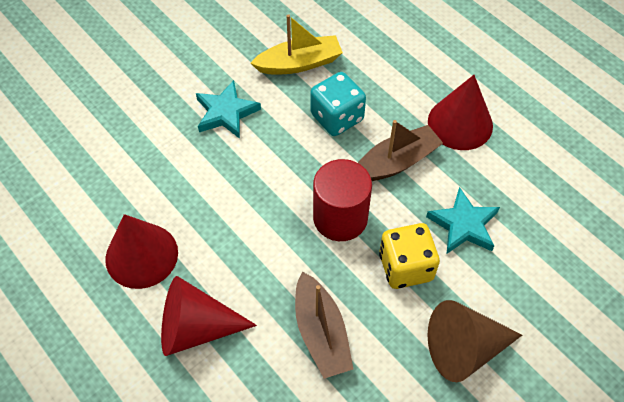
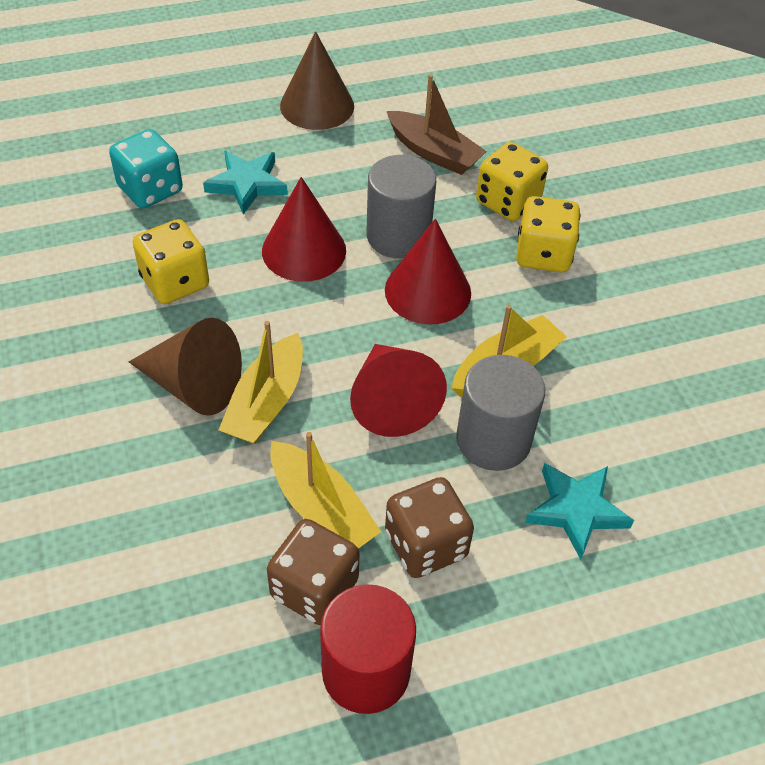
brown boat: [295,272,353,379] [358,120,443,181] = 2 -> [387,74,487,175] = 1
brown cone: [428,300,522,382] = 1 -> [129,318,242,416] [280,31,354,130] = 2
brown dice: none = 0 -> [267,519,360,625] [385,477,474,578] = 2
grey cylinder: none = 0 -> [366,155,436,259] [456,355,545,471] = 2
yellow boat: [250,14,343,74] = 1 -> [219,321,303,444] [270,432,381,549] [452,305,567,397] = 3
yellow dice: [379,223,440,289] = 1 -> [132,219,209,304] [476,142,548,221] [516,196,581,272] = 3

